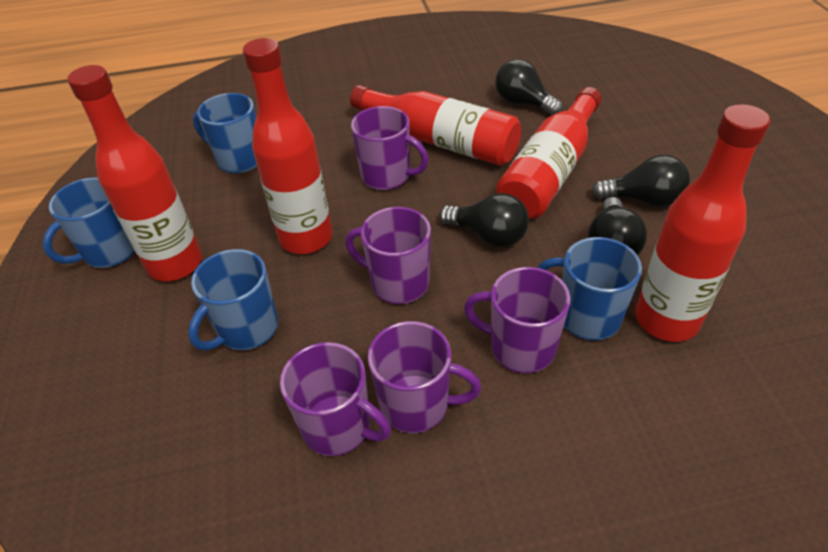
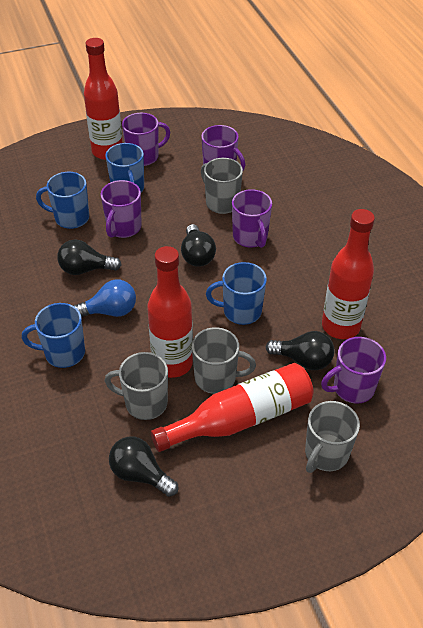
blue light bulb: none = 0 -> [74,280,136,317] = 1
grey mug: none = 0 -> [105,352,168,420] [192,327,256,394] [201,158,243,214] [305,401,360,473] = 4
red bottle: [67,65,202,281] [243,38,332,254] [350,85,521,166] [496,87,602,219] [635,104,770,342] = 5 -> [84,38,123,160] [147,246,193,378] [151,363,313,452] [322,209,375,339] = 4

